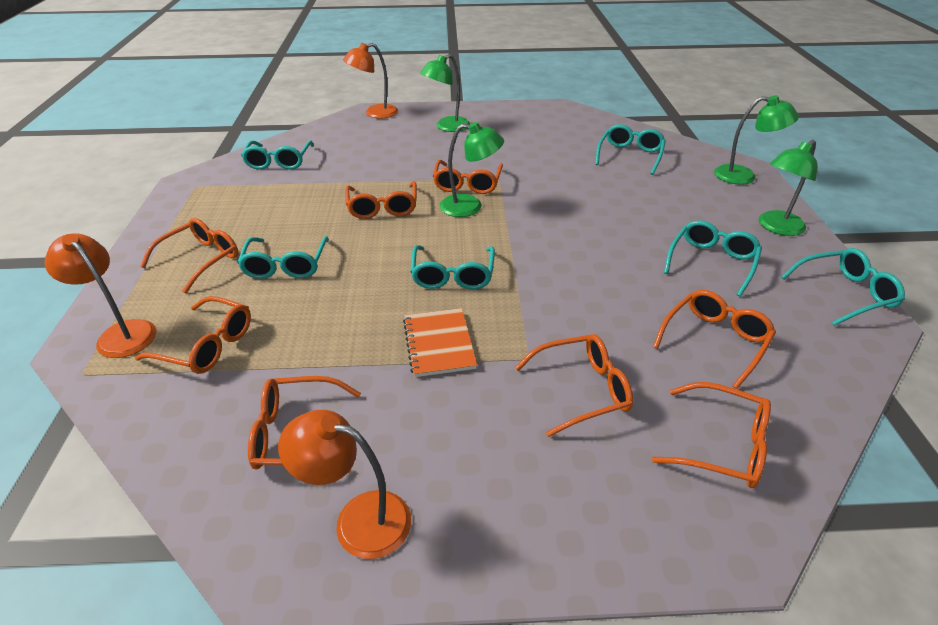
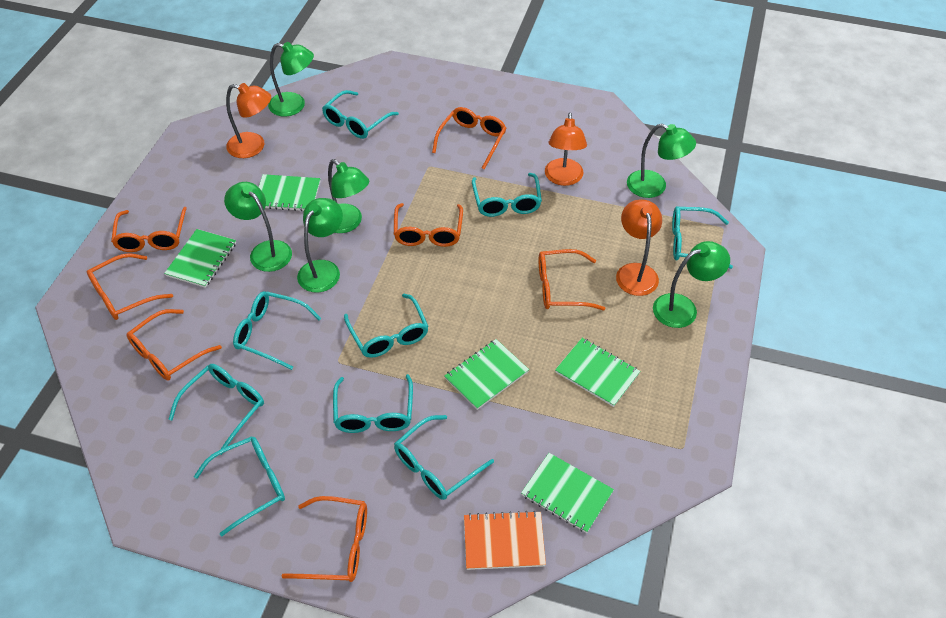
green lamp: [420,54,470,132] [440,122,504,217] [714,95,799,185] [759,140,818,236] = 4 -> [224,182,292,272] [268,42,314,117] [297,198,343,293] [328,159,369,233] [627,123,696,198] [653,241,730,328] = 6
green notebook: none = 0 -> [164,229,236,288] [259,174,320,211] [445,339,529,410] [521,453,614,533] [555,338,640,407] = 5
orange glasses: [135,296,251,374] [140,218,238,294] [248,376,361,473] [345,181,417,219] [433,160,503,194] [515,334,633,437] [652,382,771,488] [653,290,776,389] = 8 -> [87,253,173,320] [111,207,187,252] [127,309,222,381] [281,496,367,582] [394,203,463,247] [432,107,506,169] [539,249,606,310] = 7
turquoise glasses: [237,236,329,279] [241,141,314,170] [410,245,495,290] [595,124,666,175] [664,220,762,297] [781,248,905,326] = 6 -> [168,364,264,455] [194,436,285,536] [233,291,321,370] [322,90,399,139] [333,374,413,433] [344,294,429,358] [394,415,494,500] [472,173,542,217] [672,206,733,269] = 9

